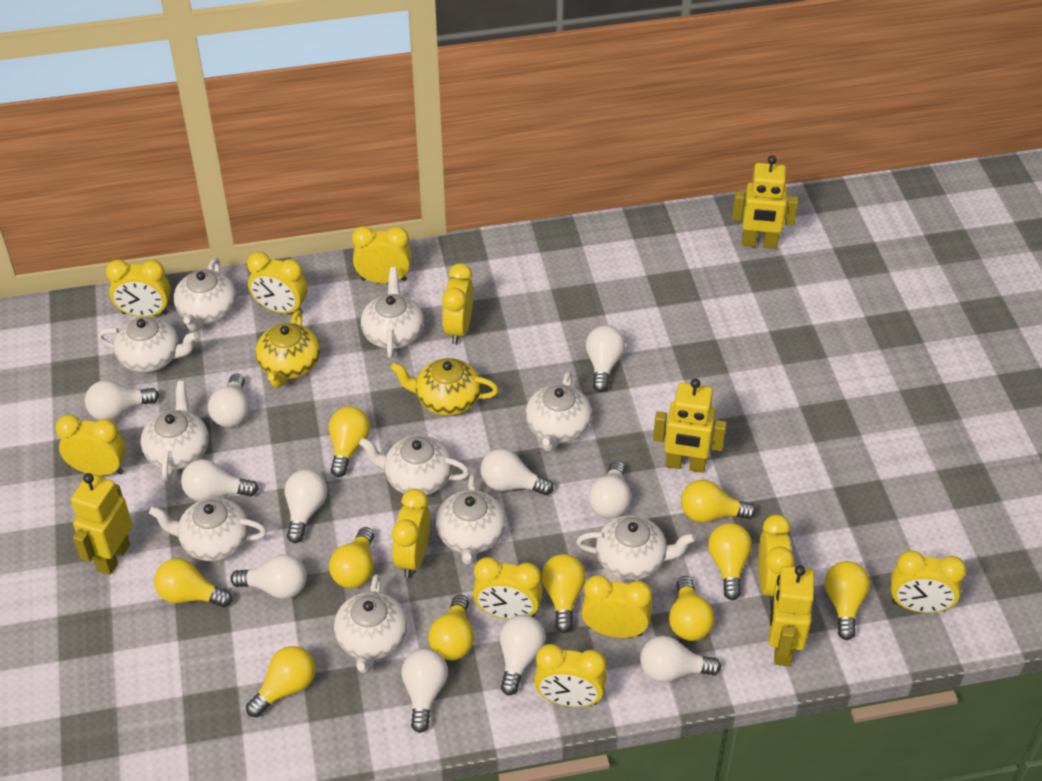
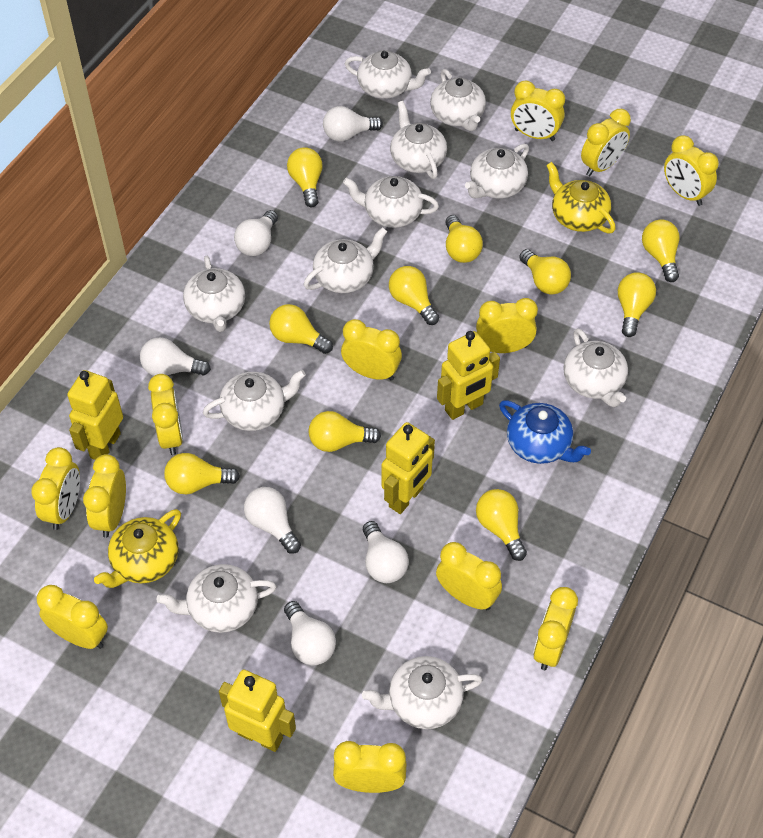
blue teapot: none = 0 -> [499,400,591,464] = 1
white light bulb: [85,380,159,420] [181,459,259,501] [208,373,249,427] [230,554,307,599] [285,469,328,543] [401,649,448,733] [480,449,554,495] [500,615,546,695] [586,325,625,392] [588,461,631,518] [640,636,721,682] = 11 -> [140,337,211,376] [234,210,278,256] [244,487,301,554] [284,601,336,665] [323,106,383,142] [363,521,409,583] = 6
white teapot: [98,317,199,372] [140,381,209,481] [149,498,267,561] [173,258,237,332] [334,574,408,673] [359,435,470,495] [360,267,424,359] [435,474,506,565] [525,371,592,452] [576,515,696,580] = 10 -> [156,564,277,633] [183,256,245,332] [203,370,306,431] [304,227,388,293] [343,176,439,228] [345,50,431,99] [362,656,483,729] [390,101,447,179] [430,69,486,131] [465,144,529,199] [563,328,628,407] = 11
yellow clock: [55,415,126,476] [106,260,171,317] [247,252,307,313] [352,226,411,284] [392,489,430,578] [442,263,473,345] [473,557,543,619] [534,644,607,707] [582,575,652,638] [758,514,794,604] [891,551,966,613] = 11 -> [31,447,80,530] [37,585,108,649] [83,454,126,538] [148,374,183,455] [333,741,406,793] [341,319,402,381] [436,542,502,610] [476,298,538,353] [511,81,565,141] [533,587,578,670] [581,109,631,176] [664,135,719,206] = 12

